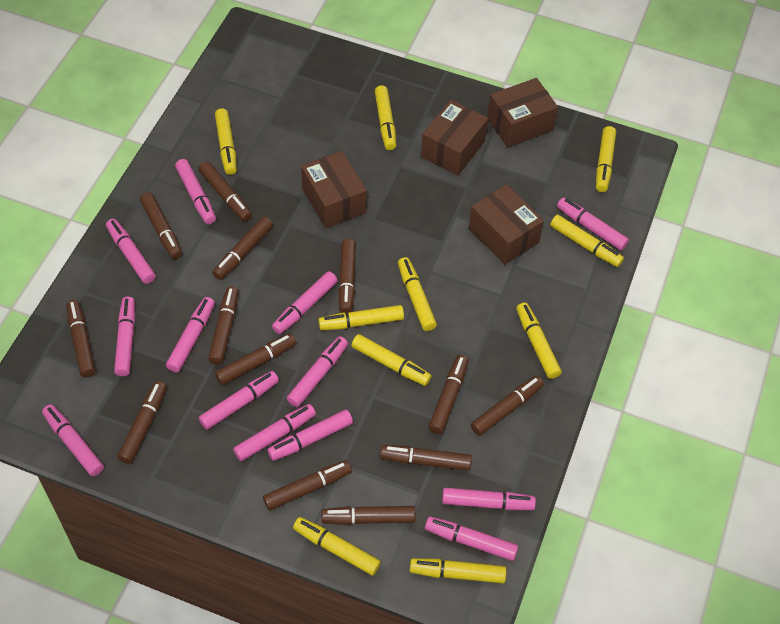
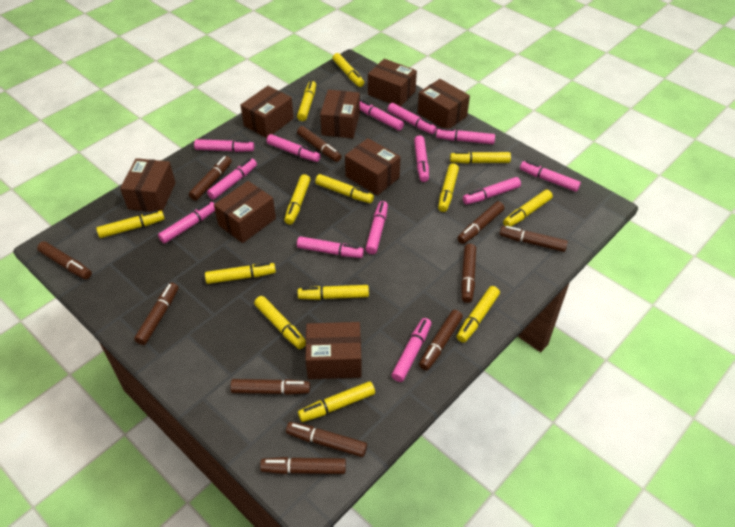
brown box: [301,151,367,228] [421,100,488,175] [469,184,544,265] [487,78,558,147] = 4 -> [120,158,176,212] [214,181,276,243] [241,86,294,138] [306,322,362,379] [320,90,360,138] [345,138,401,196] [368,59,417,107] [417,79,470,129] = 8
brown marker: [66,300,96,377] [117,381,167,464] [140,192,182,259] [198,161,252,222] [208,286,239,365] [213,217,273,280] [215,333,296,385] [263,460,352,511] [321,506,416,525] [338,239,356,314] [380,445,472,471] [429,355,469,434] [471,376,544,436] = 13 -> [37,241,92,279] [134,283,178,345] [189,156,232,201] [230,379,310,395] [260,457,346,474] [286,422,367,457] [297,126,342,162] [419,310,463,371] [457,201,504,244] [461,244,476,303] [500,226,568,252] = 11
yellow marker: [215,109,237,175] [293,517,381,576] [318,305,404,330] [351,334,432,386] [375,85,396,150] [398,257,437,331] [410,558,506,583] [516,302,562,379] [550,214,624,267] [596,126,616,192] = 10 -> [96,210,165,238] [205,263,276,284] [254,296,306,349] [284,174,311,225] [297,81,316,121] [298,285,369,300] [298,381,375,422] [315,174,374,203] [332,53,364,87] [438,163,459,212] [450,152,511,164] [457,286,500,343] [503,190,553,227] = 13

